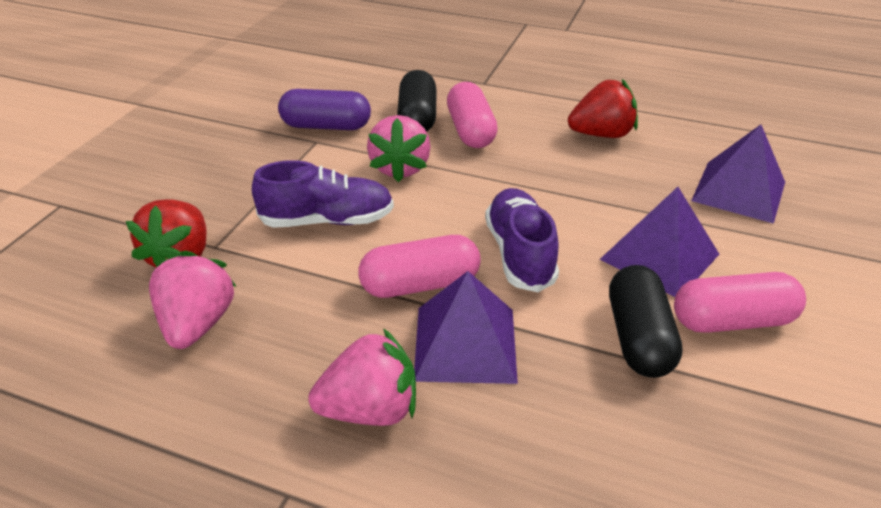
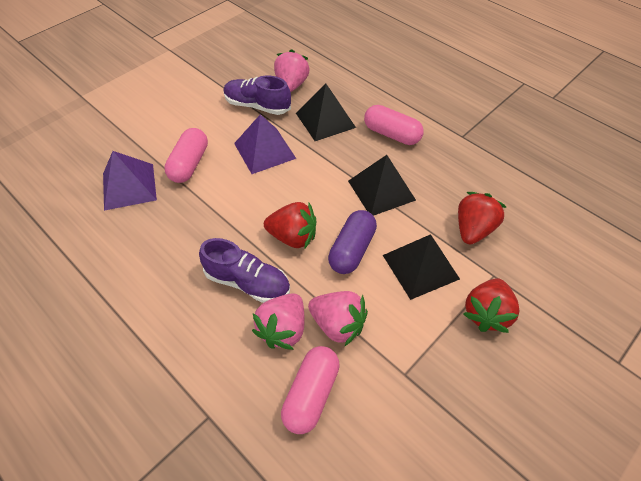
black capsule: [397,70,436,132] [609,265,683,378] = 2 -> none = 0
black pyramid: none = 0 -> [296,84,356,141] [348,155,416,216] [383,234,460,300] = 3
purple pyramid: [414,271,518,384] [599,187,719,297] [691,124,785,224] = 3 -> [103,151,157,211] [234,114,296,174] = 2
red strawberry: [126,199,207,268] [568,79,638,138] = 2 -> [264,202,316,249] [458,192,506,245] [463,278,520,333] = 3

